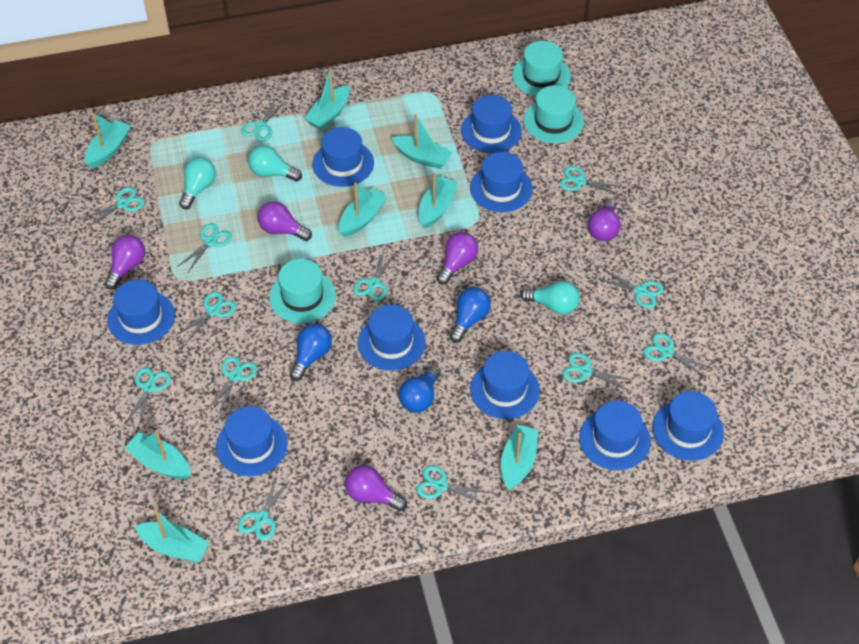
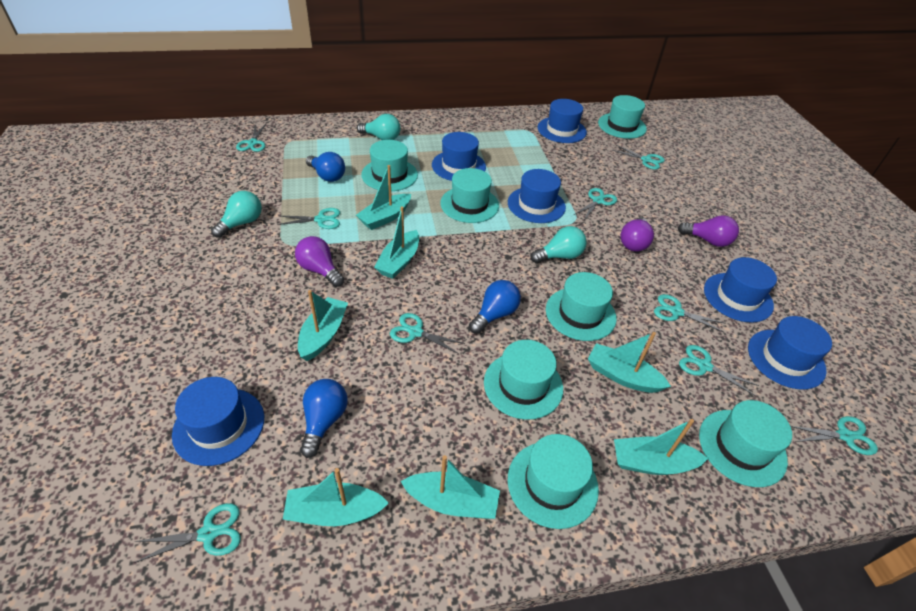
blue hat: [107,280,175,345] [216,406,288,476] [312,127,374,187] [358,305,426,371] [461,95,522,153] [470,152,533,212] [470,351,540,419] [579,400,651,470] [652,391,724,461] = 9 -> [172,377,264,466] [432,132,486,181] [508,169,566,223] [538,99,587,143] [704,257,777,322] [748,316,832,390] = 6
purple light bulb: [105,235,145,289] [257,201,312,241] [345,465,407,511] [437,232,478,285] [588,199,621,241] = 5 -> [295,236,344,287] [620,217,654,252] [678,215,739,247] = 3
turquoise boat: [85,113,131,169] [125,430,191,479] [135,509,210,563] [304,68,350,130] [338,182,388,237] [392,114,453,169] [419,172,458,229] [501,424,538,491] = 8 -> [283,468,389,526] [298,290,348,361] [356,165,411,230] [374,206,419,279] [400,455,500,519] [588,332,671,393] [614,419,708,475] = 7
turquoise hat: [269,259,336,323] [512,41,571,96] [523,85,584,143] = 3 -> [361,140,418,191] [440,168,499,223] [484,340,563,420] [508,434,599,529] [546,272,617,341] [598,95,647,139] [699,400,792,487] = 7
turquoise scissors: [81,187,145,227] [125,367,171,426] [177,223,232,272] [177,292,236,343] [207,356,257,414] [237,475,290,541] [241,99,286,141] [353,251,396,301] [416,465,488,504] [559,166,623,195] [562,353,633,390] [598,269,664,308] [643,333,711,377] = 13 -> [134,503,241,563] [236,124,266,152] [277,208,340,229] [390,313,465,354] [574,188,617,220] [612,145,665,170] [654,294,726,333] [679,345,759,396] [791,416,878,455] = 9

